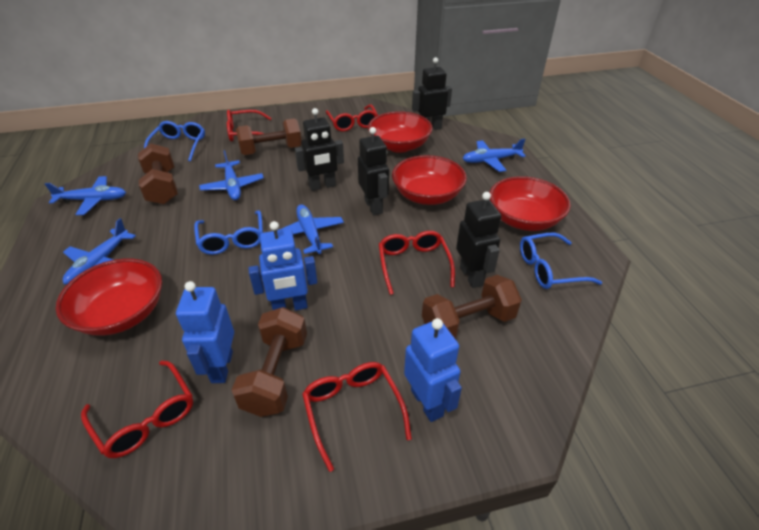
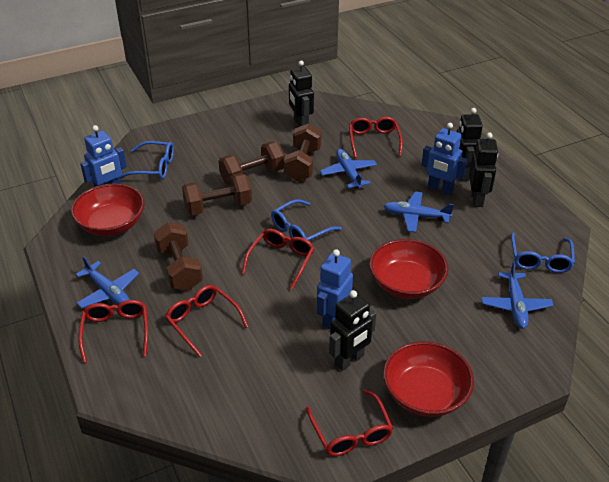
blue plane: [45,176,126,215] [63,218,136,285] [199,150,264,200] [277,204,344,254] [462,139,526,172] = 5 -> [76,256,139,308] [320,149,377,189] [383,192,454,232] [482,261,554,329] = 4
red bowl: [56,259,162,335] [368,111,433,153] [392,155,467,205] [489,176,571,231] = 4 -> [71,184,145,236] [369,239,448,299] [383,341,474,417] = 3

